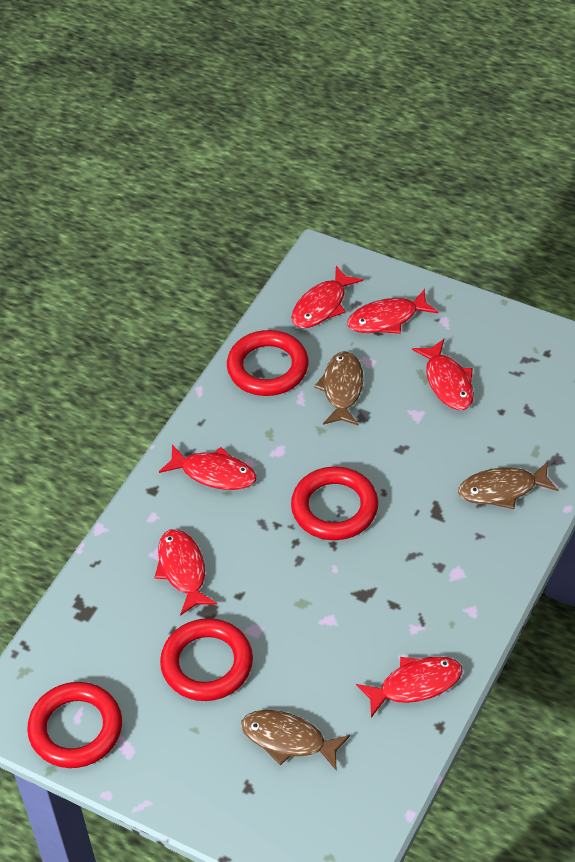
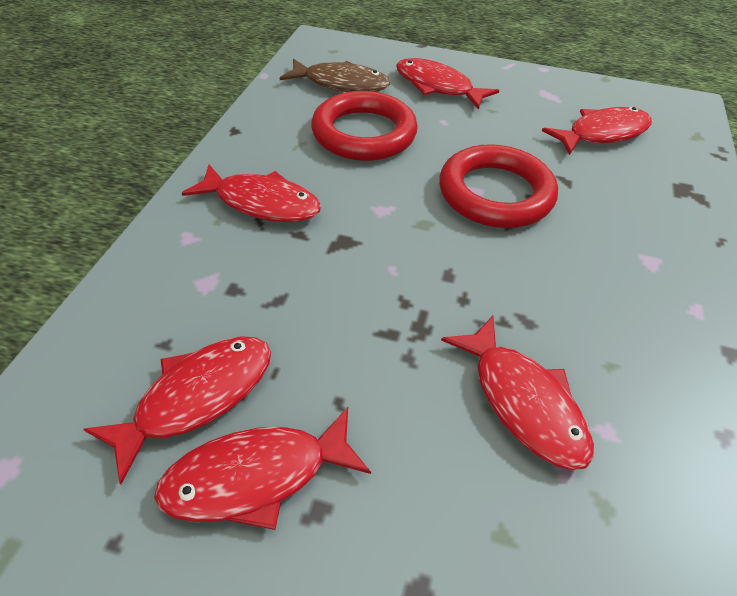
brown fish: [241,710,350,770] [314,351,363,426] [458,461,559,509] = 3 -> [280,59,390,92] = 1
red ring: [27,682,122,768] [160,618,253,701] [227,330,308,396] [291,466,378,540] = 4 -> [311,91,418,161] [439,144,558,228] = 2

